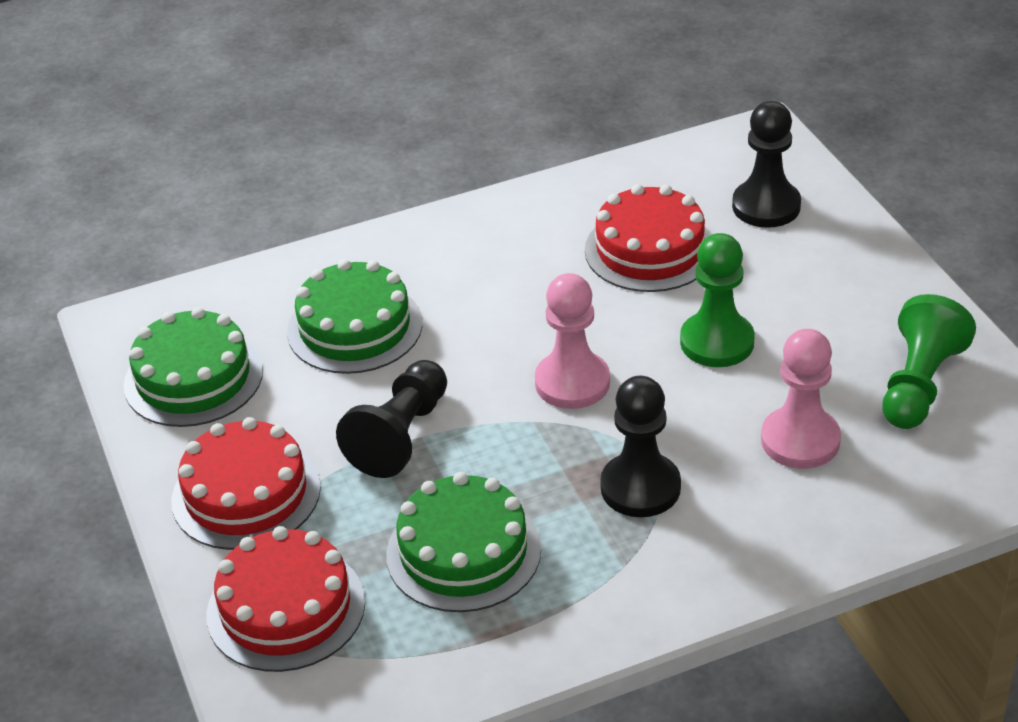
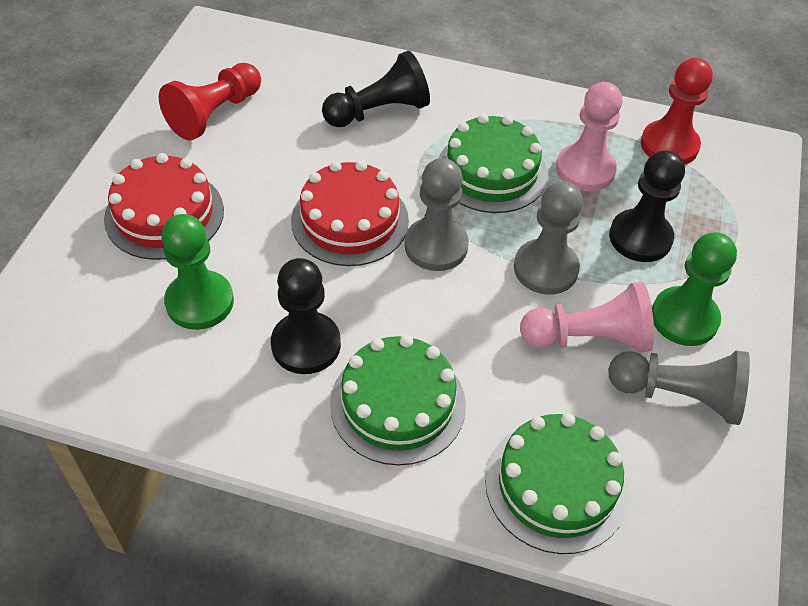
grey pawn: none = 0 -> [405,158,469,271] [514,181,583,295] [608,350,750,425] = 3
red cake: [171,417,321,550] [206,526,365,672] [585,184,711,292] = 3 -> [104,153,224,260] [291,161,409,266] = 2
red pawn: none = 0 -> [159,63,261,141] [641,58,713,164] = 2

